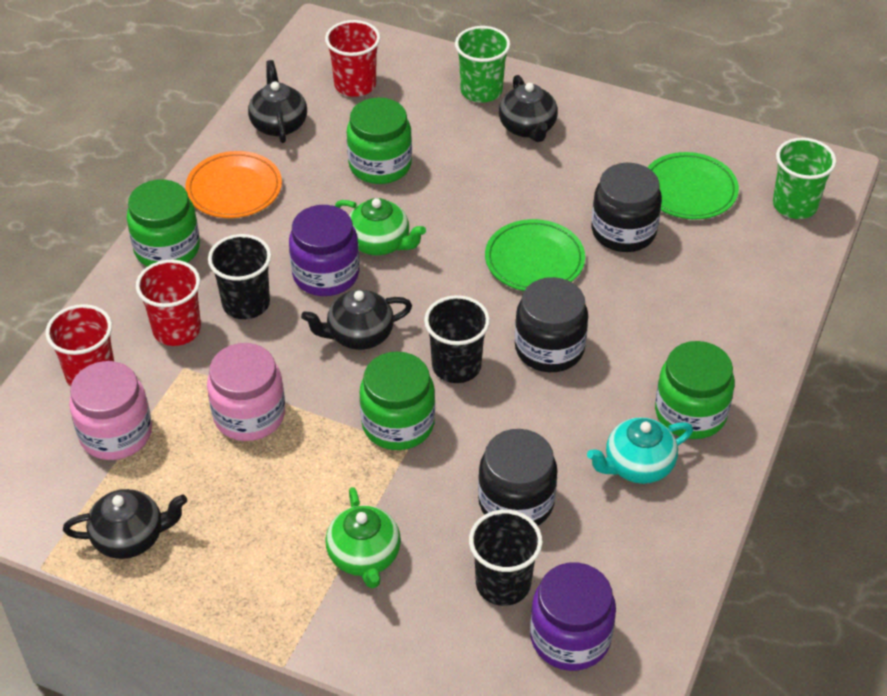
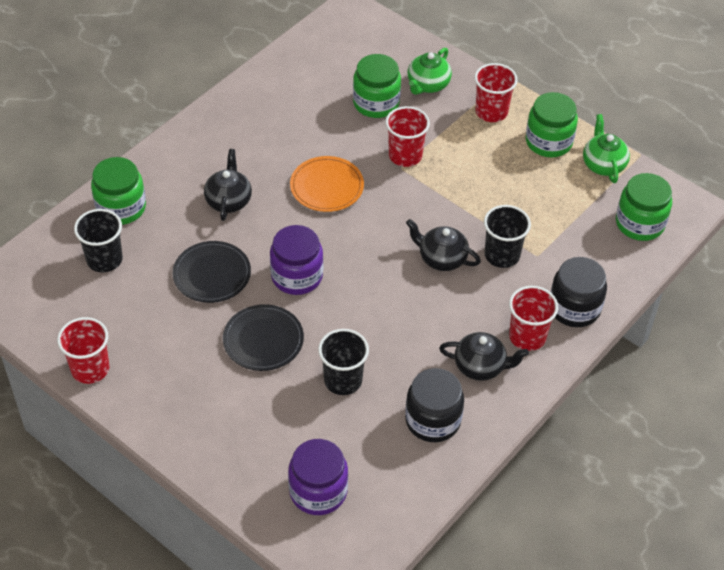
black jar: [478,429,558,526] [515,277,588,372] [591,163,662,252] = 3 -> [405,368,464,442] [551,257,607,327] = 2
black plate: none = 0 -> [173,241,251,303] [223,304,304,371] = 2
black teapot: [63,489,187,559] [248,60,307,143] [301,289,412,350] [499,75,558,142] = 4 -> [204,149,252,221] [406,219,481,271] [439,332,529,381] = 3
green cup: [455,26,510,103] [773,138,836,219] = 2 -> none = 0
green plate: [485,219,585,291] [647,152,739,219] = 2 -> none = 0
pink jar: [69,361,152,460] [207,343,285,441] = 2 -> none = 0
red cup: [46,304,114,387] [136,260,201,346] [325,20,380,97] = 3 -> [57,317,109,384] [385,106,430,167] [475,63,518,122] [509,286,558,351] = 4
turquoise teapot: [587,417,693,484] = 1 -> none = 0

